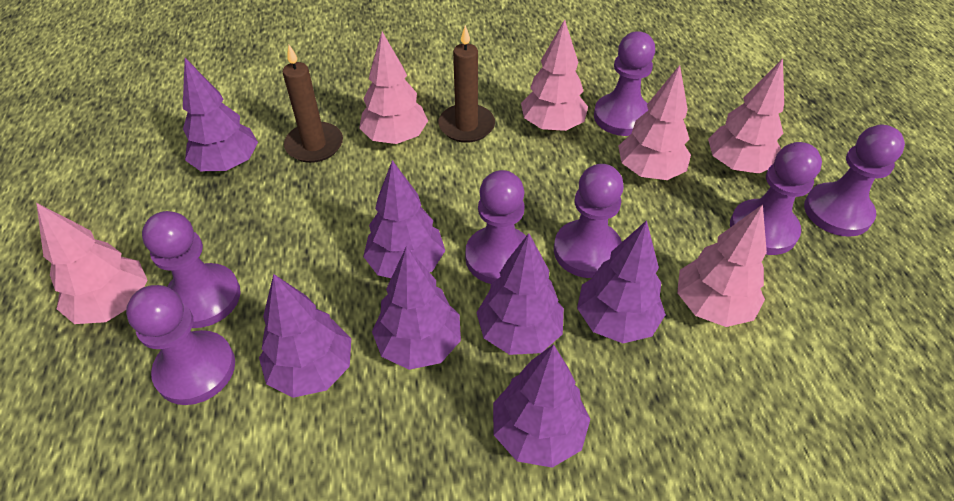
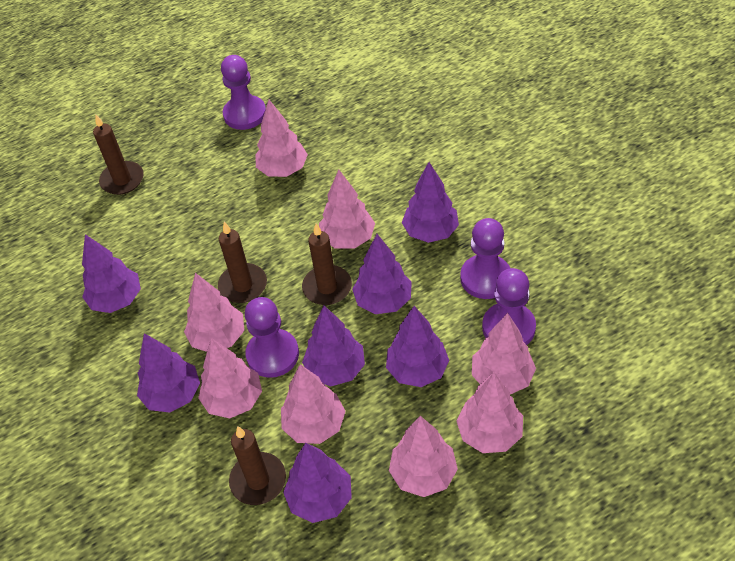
brown candle: [283,45,343,163] [438,25,495,143] = 2 -> [93,115,144,195] [218,222,267,303] [229,426,286,505] [302,223,352,305] = 4
pink tree: [36,203,147,324] [359,32,428,144] [521,19,588,131] [618,65,691,180] [677,204,767,327] [708,59,784,174] = 6 -> [184,273,244,352] [198,338,262,418] [255,100,308,177] [281,364,346,444] [319,170,375,248] [389,416,458,497] [456,372,523,453] [472,313,536,394] = 8
purple pawn: [126,285,235,405] [142,211,241,328] [465,170,526,284] [554,164,624,278] [594,31,655,136] [730,142,822,255] [804,125,905,237] = 7 -> [221,55,266,130] [245,297,299,378] [460,218,510,299] [482,268,536,345] = 4

